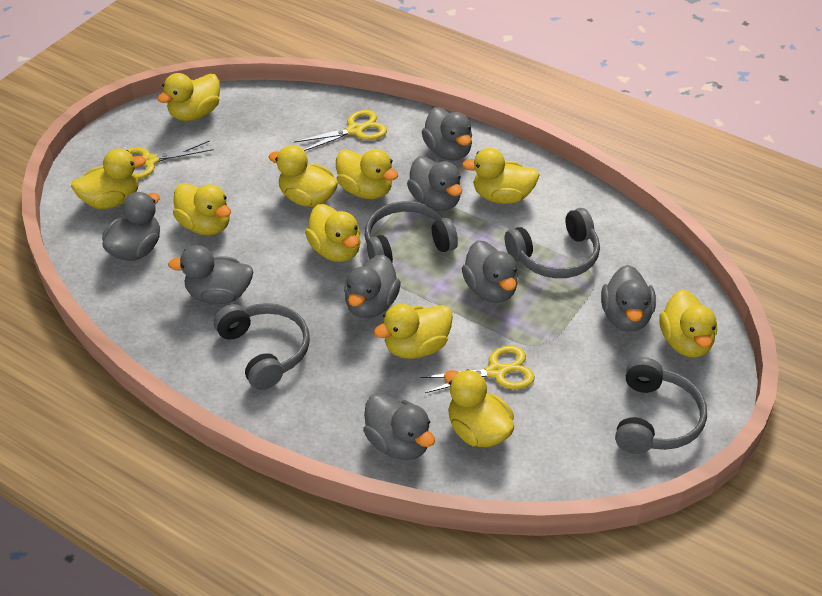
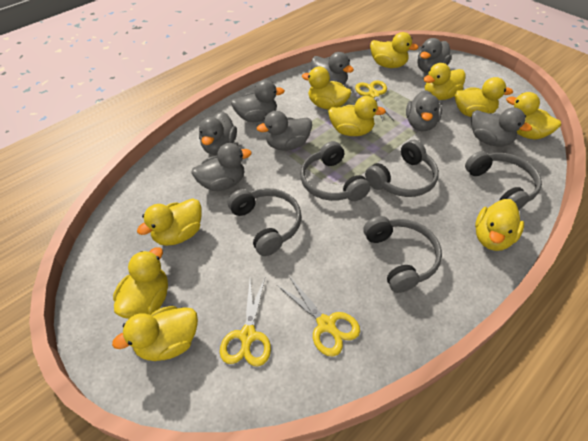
grey headphones: [214,303,310,390] [364,201,458,262] [505,208,600,278] [615,357,707,454] = 4 -> [228,188,302,256] [300,141,370,201] [363,216,442,293] [365,140,439,197] [465,151,542,210] = 5

